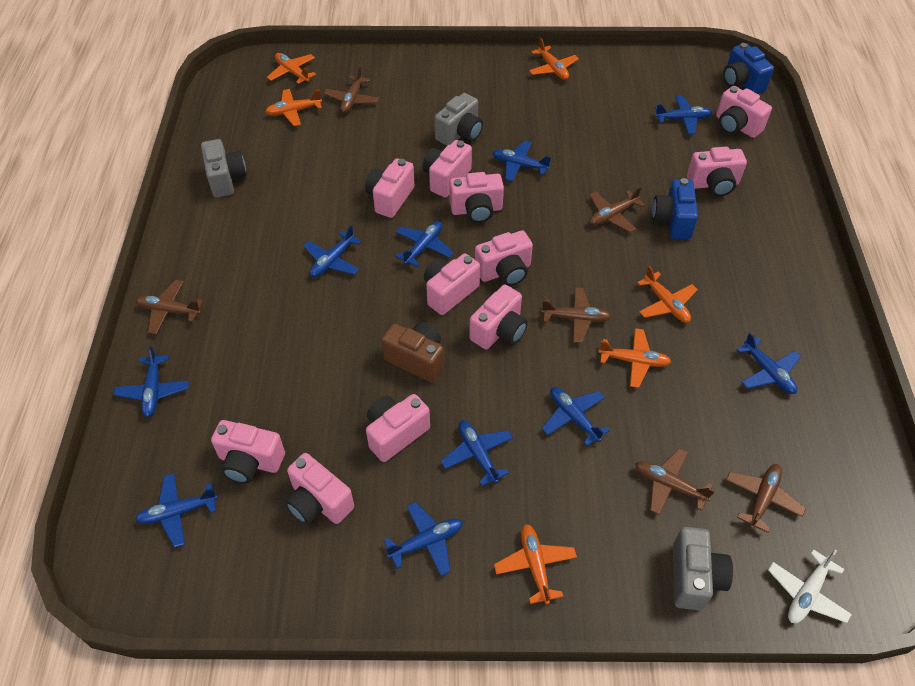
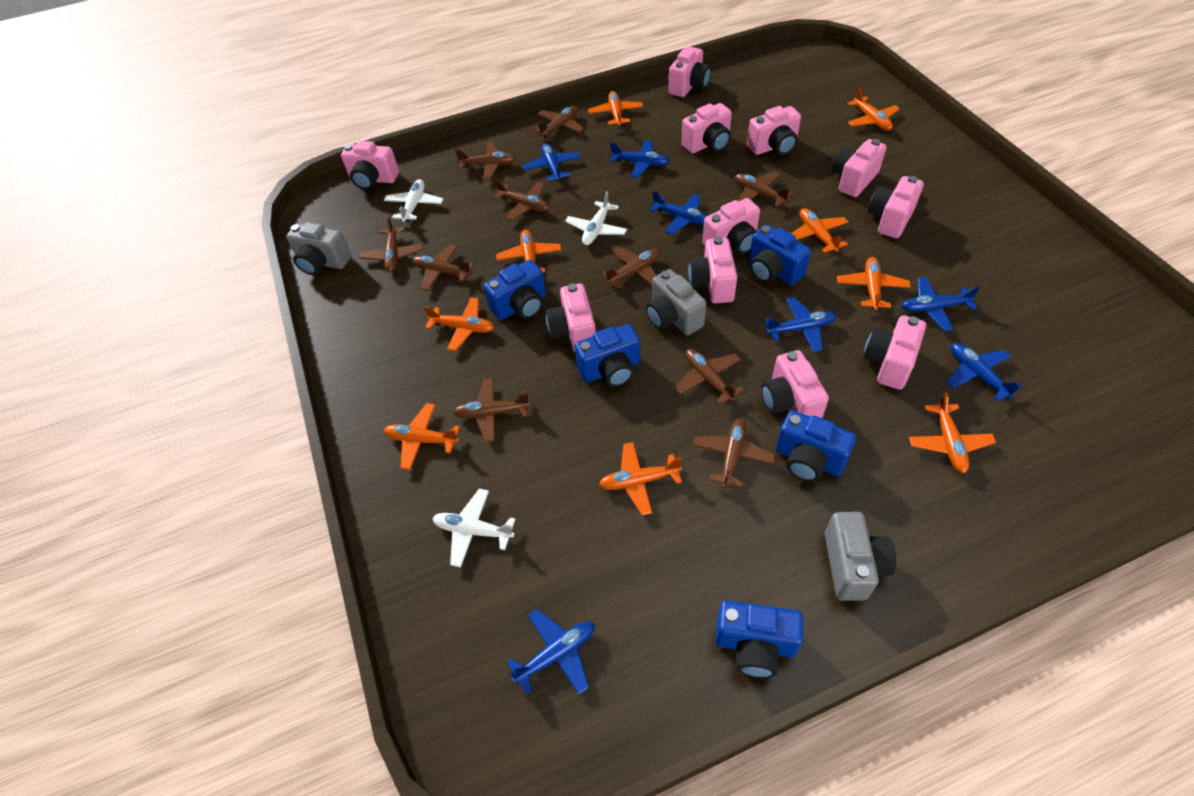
blue camera: [652,178,698,239] [723,43,774,94] = 2 -> [484,260,546,320] [574,324,640,387] [715,600,803,678] [749,225,811,285] [776,410,856,482] = 5
blue plane: [114,346,189,417] [135,473,218,547] [304,225,362,277] [384,502,463,576] [395,221,454,267] [441,420,513,486] [492,141,551,181] [542,387,610,446] [655,96,712,134] [737,332,801,394] = 10 -> [506,609,595,695] [522,143,581,182] [610,140,669,178] [649,191,707,235] [764,297,837,352] [902,277,980,331] [946,343,1022,401] = 7
brown camera: [382,322,444,382] = 1 -> none = 0
brown plane: [136,280,203,334] [324,66,379,113] [541,287,611,343] [589,187,645,233] [635,448,715,515] [726,464,806,533] = 6 -> [359,216,424,272] [412,244,474,291] [453,378,530,442] [455,142,516,179] [493,179,550,221] [534,106,584,139] [601,246,661,289] [674,349,744,405] [692,418,776,488] [735,171,792,207] = 10
orange plane: [265,89,322,126] [267,53,316,84] [494,524,577,605] [529,38,579,80] [598,328,671,388] [637,266,698,323] = 6 -> [384,403,460,470] [424,298,495,351] [496,230,561,272] [588,91,643,127] [599,442,682,515] [791,208,848,253] [837,257,910,310] [847,87,900,131] [909,392,996,473] = 9
white plane: [768,549,852,623] = 1 -> [384,179,443,222] [432,489,515,568] [565,191,627,245] = 3

